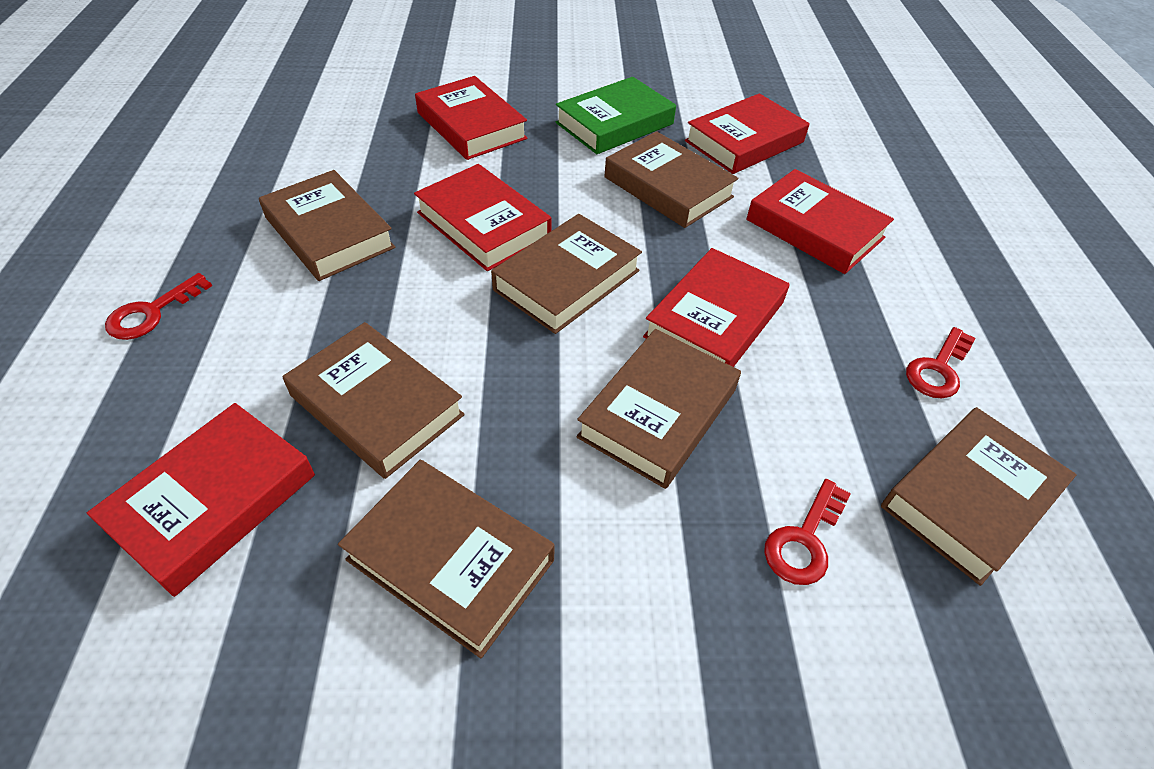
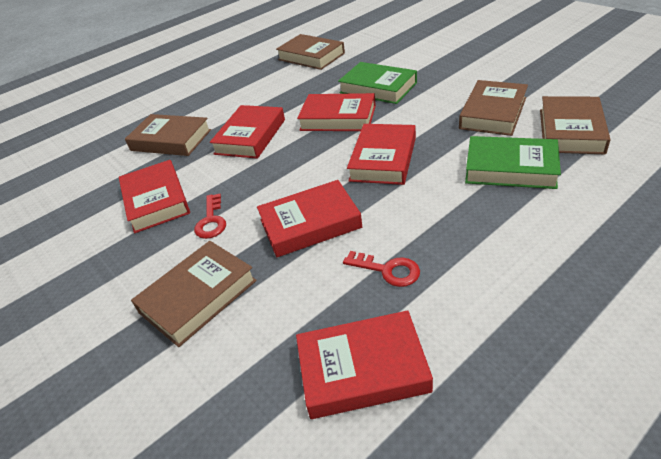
brown book: [259,170,395,281] [283,322,465,479] [338,460,555,658] [491,214,642,334] [576,329,741,489] [604,131,738,228] [881,407,1077,586] = 7 -> [125,114,211,156] [131,241,257,347] [276,34,345,70] [459,80,528,136] [540,96,611,154] = 5
green book: [556,77,676,154] = 1 -> [338,62,417,104] [465,136,561,189] = 2
red key: [105,273,212,340] [764,479,851,585] [906,327,976,398] = 3 -> [194,194,226,239] [343,251,420,287] = 2

